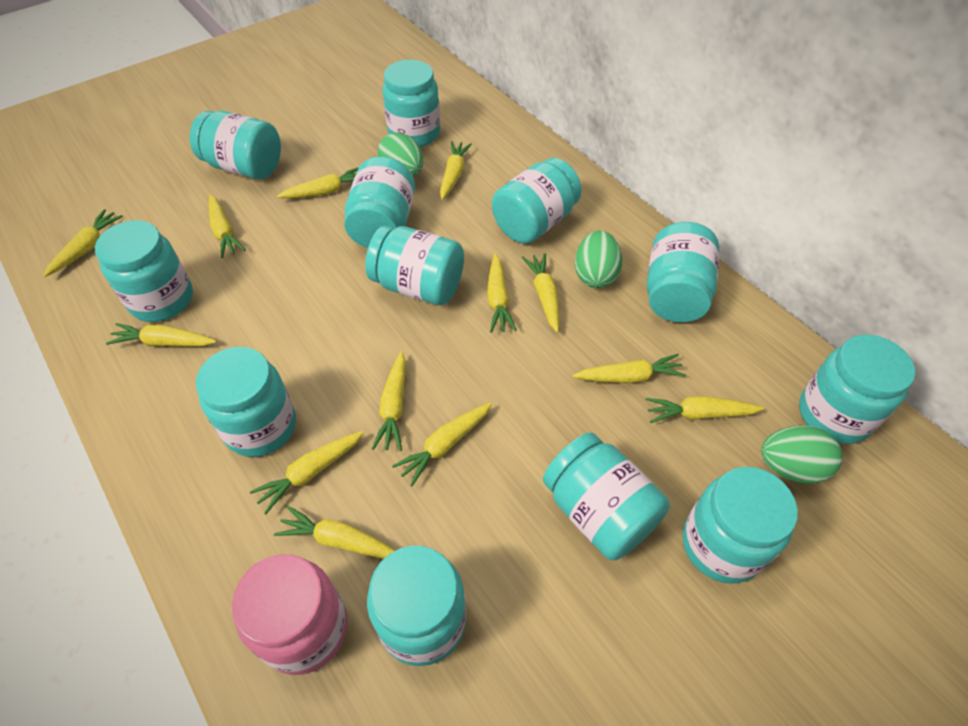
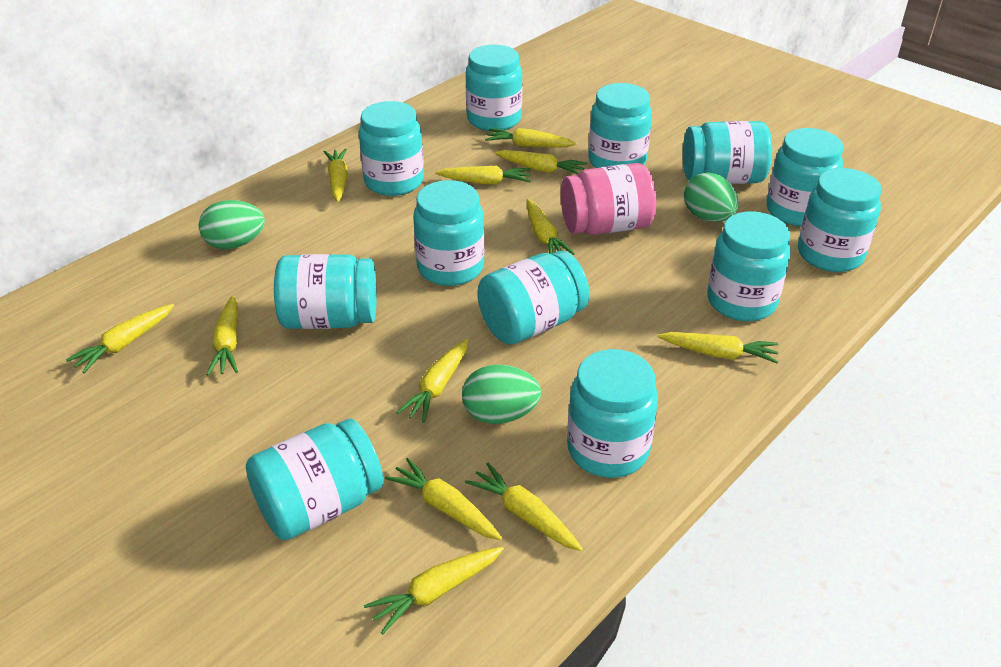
yellow carrot: [43,209,123,277] [106,323,216,347] [209,194,246,258] [250,431,364,514] [274,506,396,559] [277,167,359,198] [372,352,406,451] [392,403,492,486] [440,141,472,200] [487,253,517,333] [522,253,559,333] [573,354,686,383] [646,396,764,423] = 13 -> [66,304,174,373] [206,295,238,375] [324,149,348,202] [364,547,504,634] [385,458,502,540] [396,339,468,423] [435,166,531,184] [465,463,583,551] [485,128,576,147] [495,150,587,174] [527,199,575,255] [658,332,778,363] = 12

